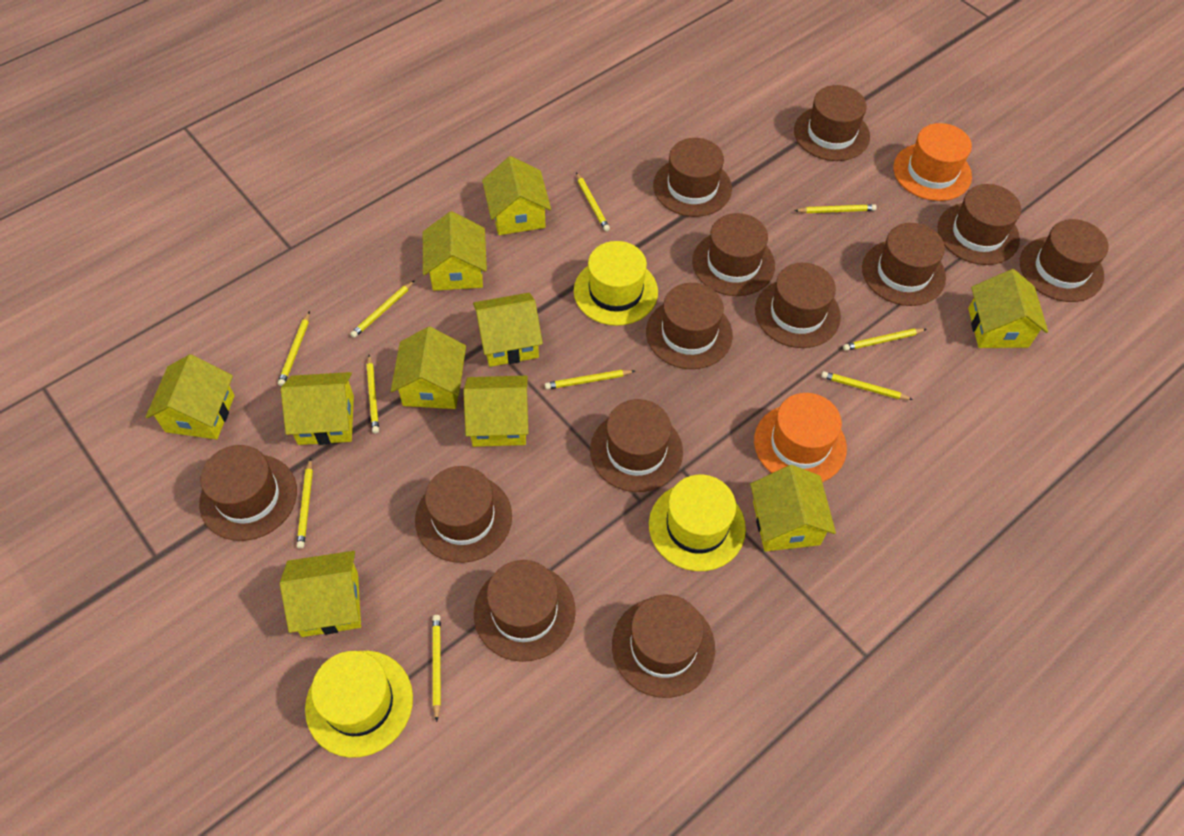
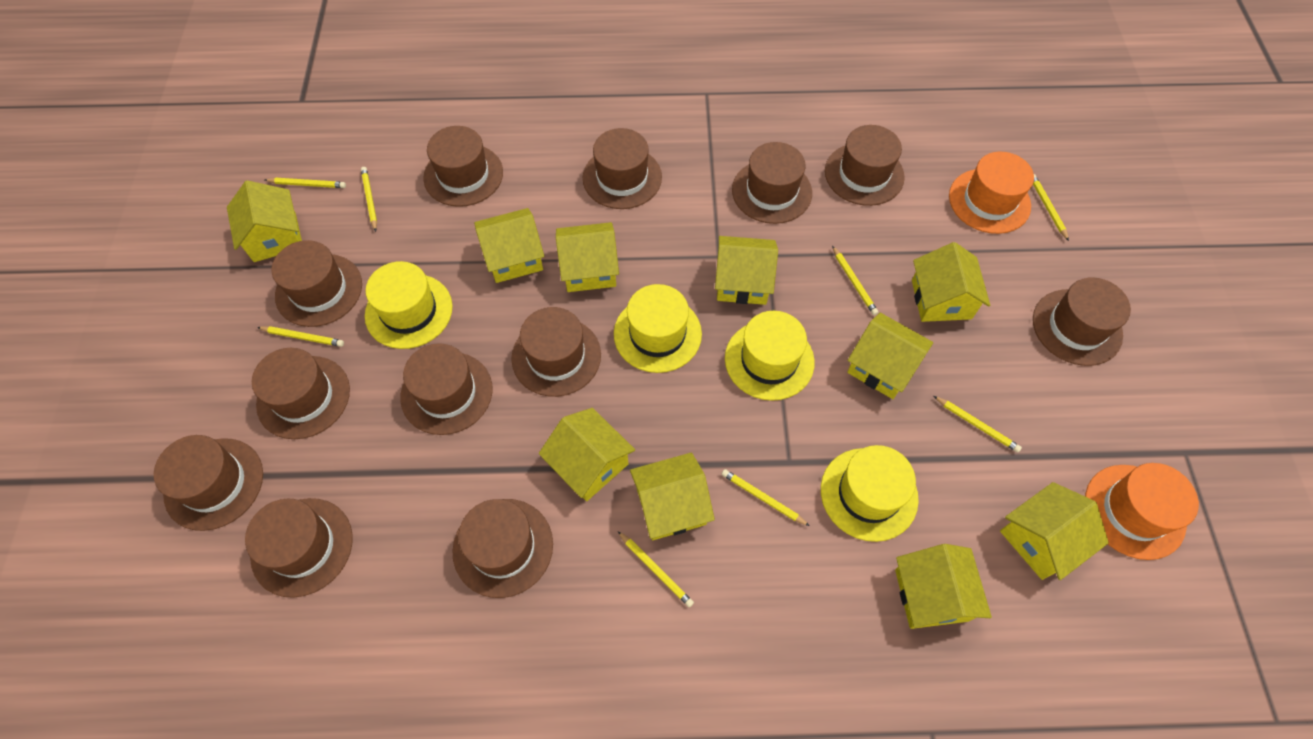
brown hat: [199,445,297,541] [415,466,512,563] [474,560,576,662] [590,399,683,492] [612,595,715,698] [646,283,733,369] [653,138,732,217] [692,213,775,296] [755,263,841,348] [794,85,870,161] [862,223,946,306] [938,184,1021,265] [1020,219,1109,302] = 13 -> [154,435,263,531] [245,498,353,598] [252,348,350,439] [272,240,362,327] [400,343,493,435] [423,126,503,207] [452,499,553,598] [511,307,601,397] [583,128,662,209] [732,142,812,224] [825,125,905,206] [1033,277,1131,366] = 12
yellow hat: [305,651,413,758] [574,241,658,326] [649,475,746,571] = 3 -> [365,261,453,349] [614,284,702,373] [725,311,815,401] [821,445,919,542] = 4
yellow pencil: [278,311,310,386] [297,458,313,549] [350,280,415,338] [367,355,379,433] [432,615,441,722] [545,370,635,389] [576,172,610,231] [794,204,877,213] [821,371,913,400] [843,329,926,351] = 10 -> [257,326,344,347] [265,178,346,188] [361,167,377,232] [618,531,694,608] [722,469,810,526] [832,246,878,315] [934,396,1022,452] [1033,174,1069,241] = 8

